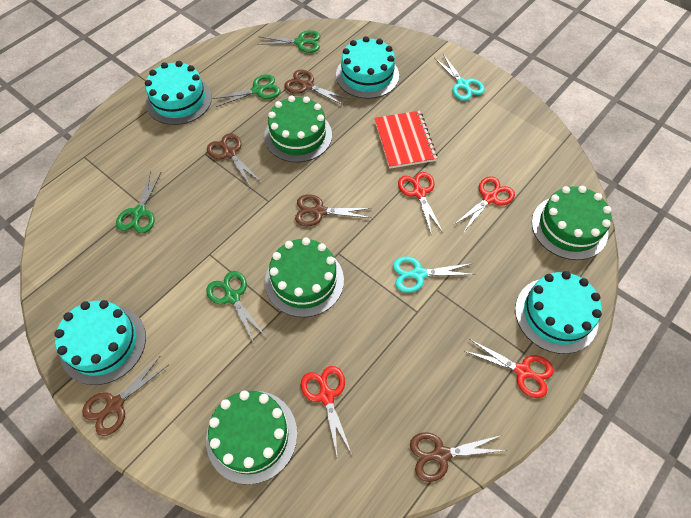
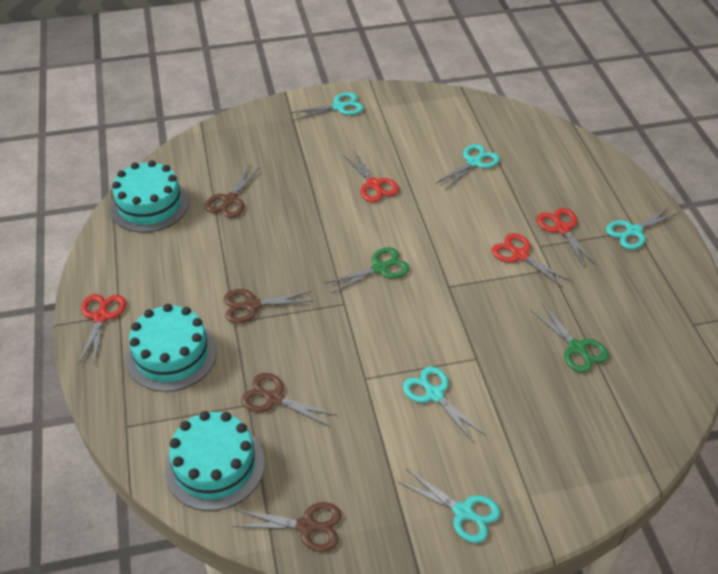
brown scissors: [82,356,168,436] [207,133,261,187] [284,70,349,105] [295,194,372,226] [410,432,507,482] = 5 -> [205,165,260,218] [224,289,313,323] [232,502,342,552] [241,373,336,427] = 4
green cake: [206,391,297,485] [264,96,332,162] [265,237,344,317] [532,186,612,260] = 4 -> none = 0
green scissors: [116,170,162,233] [206,271,267,343] [212,75,281,107] [257,30,321,53] = 4 -> [325,247,410,294] [531,304,609,373] = 2
red notebook: [374,111,437,169] = 1 -> none = 0
turquoise cake: [54,300,146,385] [145,61,212,125] [336,36,399,99] [515,271,602,354] = 4 -> [110,160,189,233] [126,304,217,392] [165,411,265,511] = 3
turquoise scissors: [393,256,475,293] [434,54,485,101] = 2 -> [290,92,364,120] [398,469,501,543] [403,366,485,442] [436,144,500,190] [606,206,679,250] = 5

